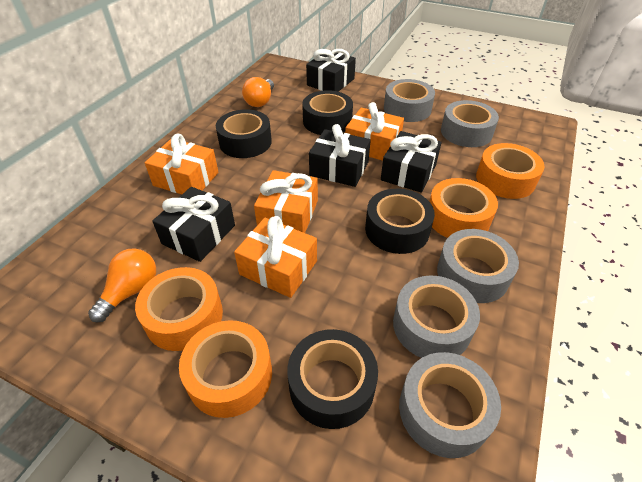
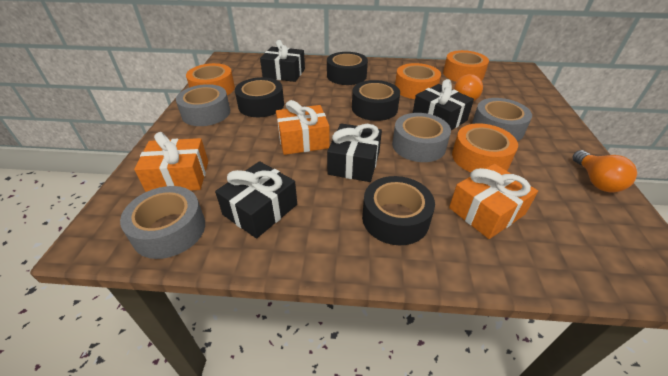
grey tape: [384,79,435,122] [393,276,480,358] [399,352,501,458] [437,229,519,303] [441,100,499,147] = 5 -> [120,186,205,259] [176,84,230,126] [392,113,451,162] [472,98,532,141] = 4
orange gift: [145,134,219,194] [234,216,317,298] [254,170,318,233] [345,102,404,161] = 4 -> [134,132,208,192] [276,100,330,155] [449,164,538,239] = 3

